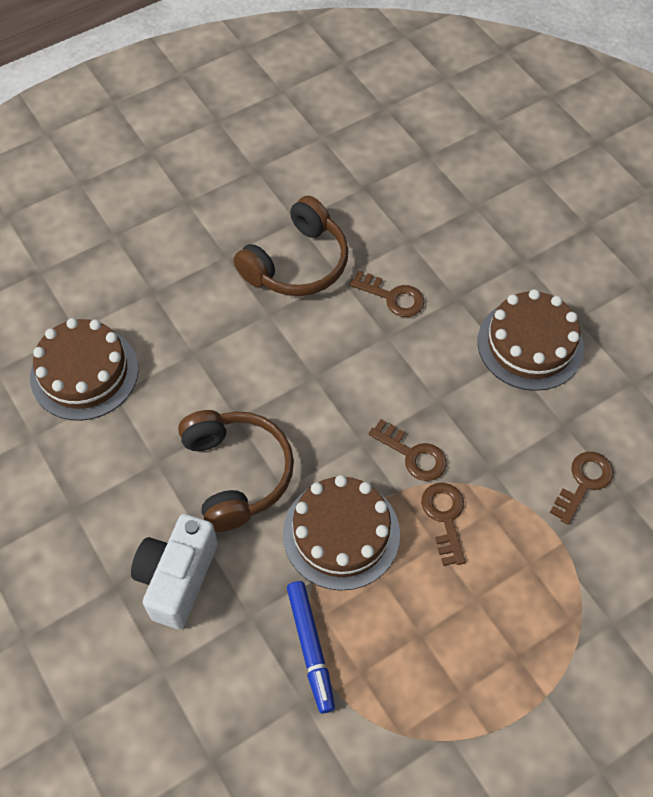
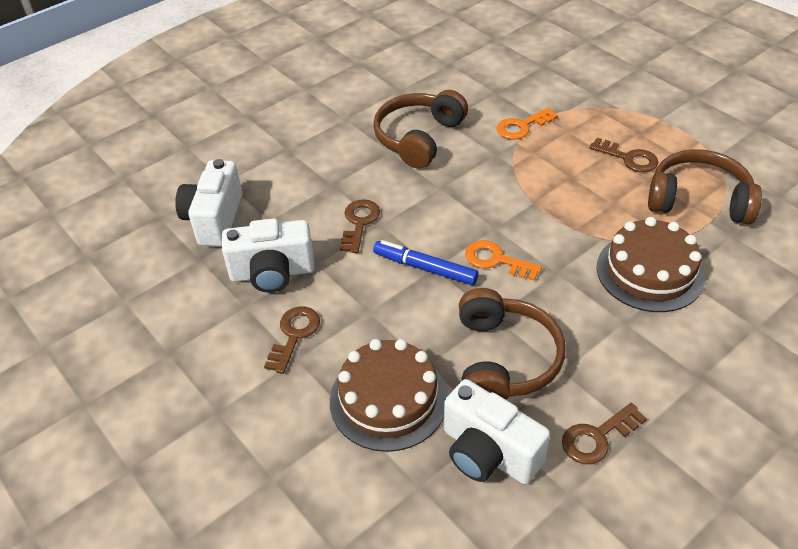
brown cake: [30,318,139,421] [283,475,400,591] [478,289,584,391] = 3 -> [330,339,448,452] [597,217,705,312] = 2
brown headphones: [178,410,294,532] [233,196,348,296] = 2 -> [373,90,468,169] [459,288,566,400] [648,149,762,224] = 3
orange key: none = 0 -> [465,240,542,281] [496,108,558,140] = 2
white camera: [131,514,218,629] = 1 -> [175,159,242,247] [222,218,314,293] [444,379,550,484] = 3

